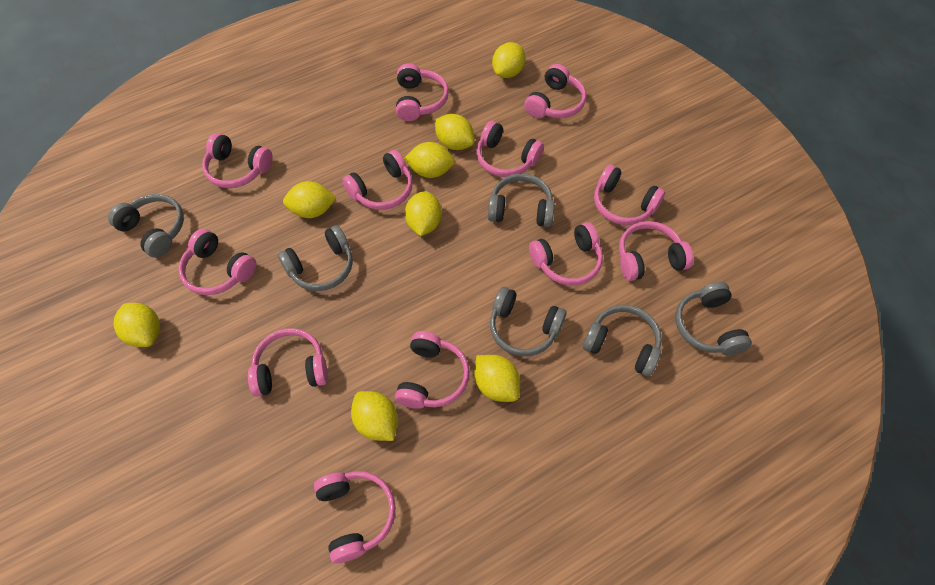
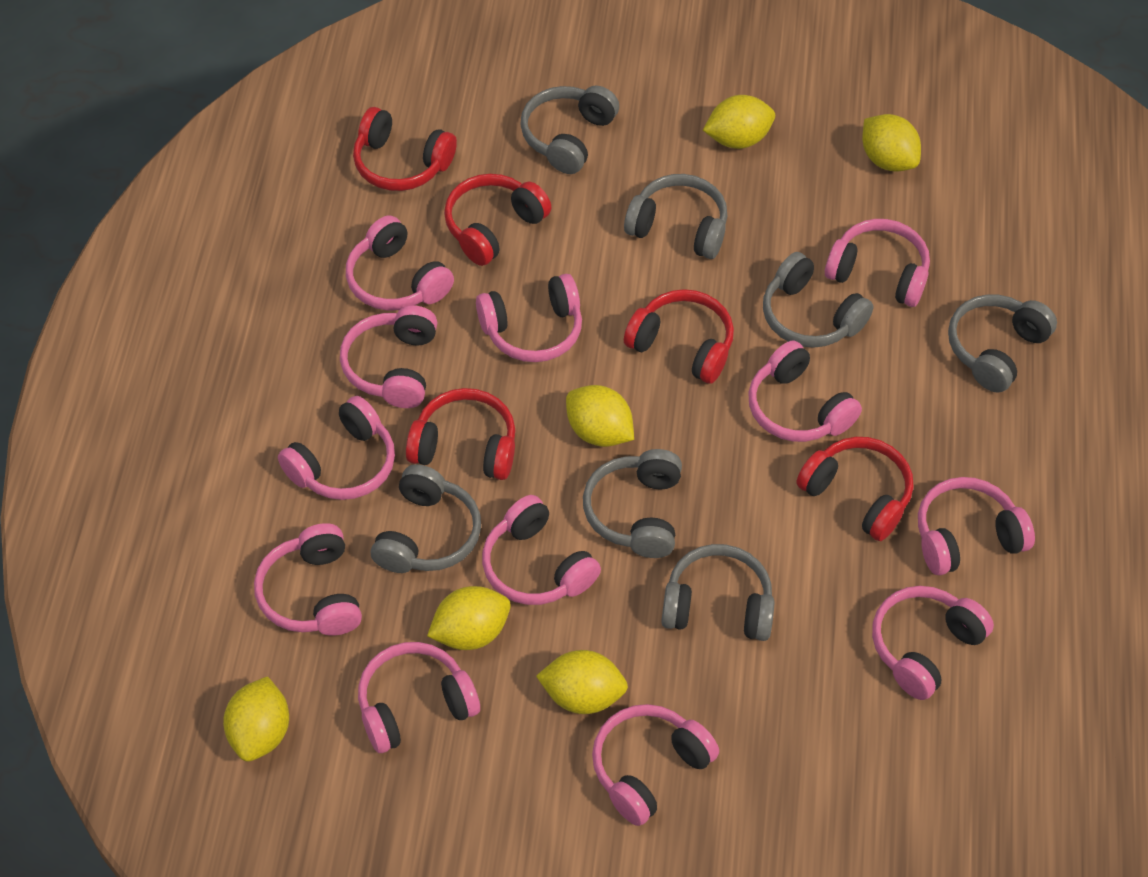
grey headphones: [108,194,184,258] [278,225,353,291] [488,174,554,227] [490,287,567,356] [583,305,662,377] [675,282,752,355] = 6 -> [371,464,481,573] [520,86,619,174] [583,449,682,558] [624,174,727,259] [661,544,774,641] [763,252,874,348] [948,294,1057,393] = 7
red headphones: none = 0 -> [353,107,457,191] [406,388,515,480] [444,174,551,266] [624,289,734,384] [796,437,913,541] = 5
yellow lemon: [114,303,160,347] [283,181,336,218] [351,391,398,441] [404,142,455,178] [405,191,442,236] [435,114,475,150] [474,355,520,402] [492,42,526,78] = 8 -> [223,676,289,762] [427,586,511,650] [536,650,628,714] [566,385,634,447] [703,95,775,149] [862,114,921,172] = 6

